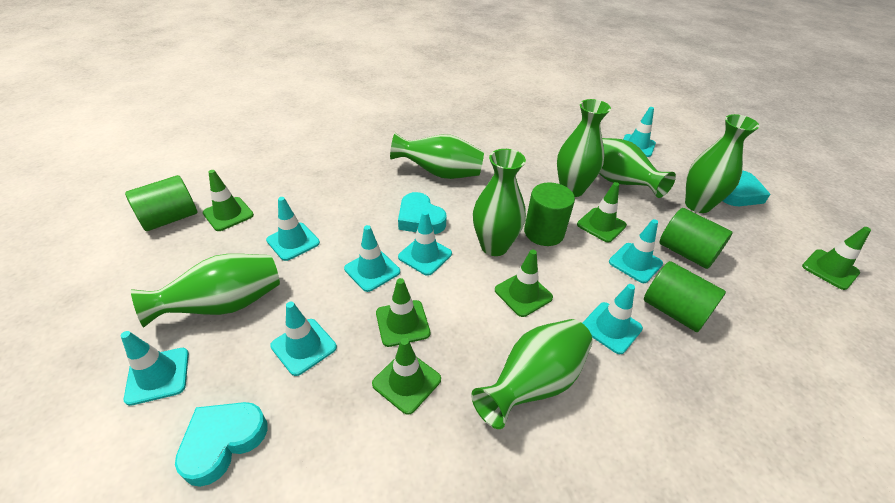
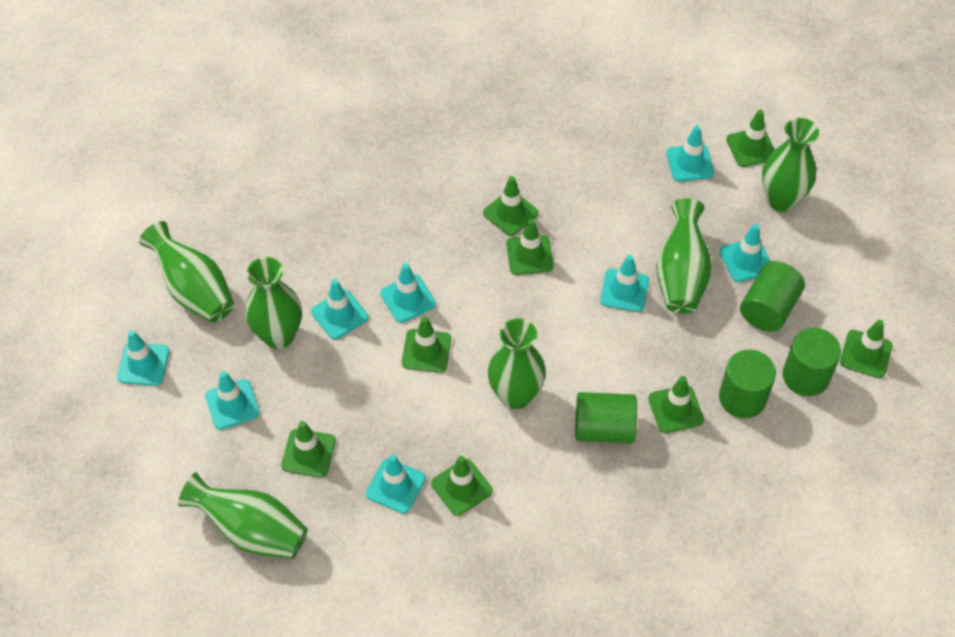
green traffic cone: [203,170,254,231] [372,338,441,415] [376,278,430,347] [495,249,553,317] [577,182,627,242] [802,227,871,290] = 6 -> [281,421,336,477] [402,316,451,373] [431,456,493,516] [483,176,539,236] [506,219,554,275] [648,376,704,433] [726,110,775,167] [840,320,893,378] = 8
green vase: [131,254,280,327] [390,133,484,179] [471,319,593,429] [473,149,526,256] [557,99,611,197] [599,138,676,198] [685,114,759,213] = 7 -> [139,221,234,323] [178,472,308,559] [245,257,302,349] [488,318,546,409] [657,198,712,314] [762,118,819,212] = 6
turquoise heart: [175,402,268,487] [398,192,447,234] [723,170,771,206] = 3 -> none = 0

